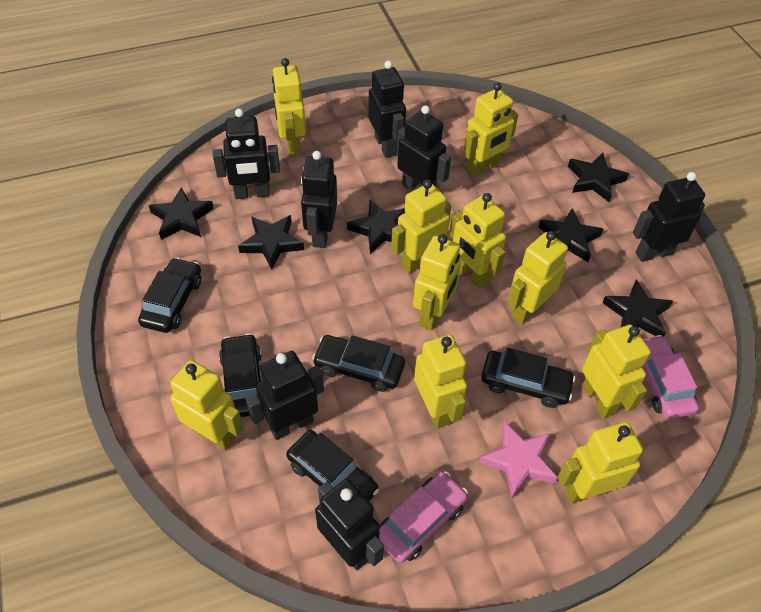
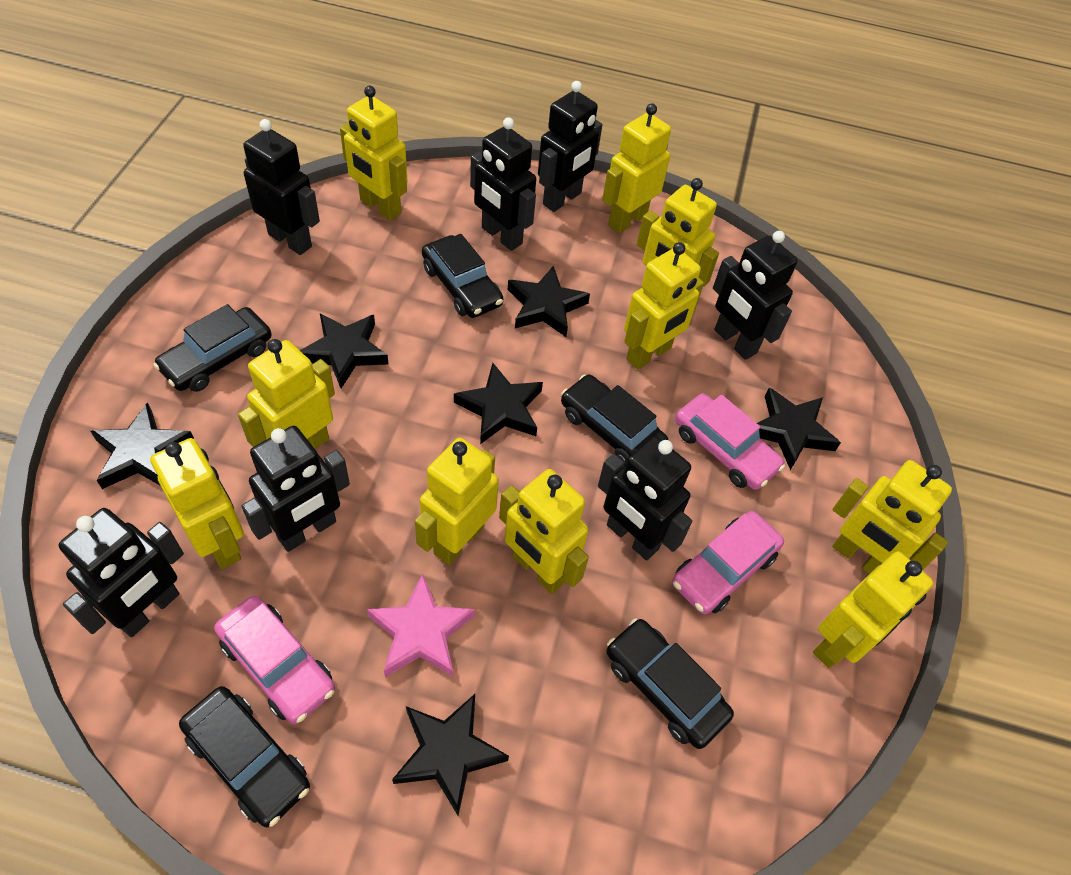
pink car: [379,472,468,563] [642,335,699,419] = 2 -> [214,596,335,724] [672,511,784,615] [675,393,785,490] = 3

